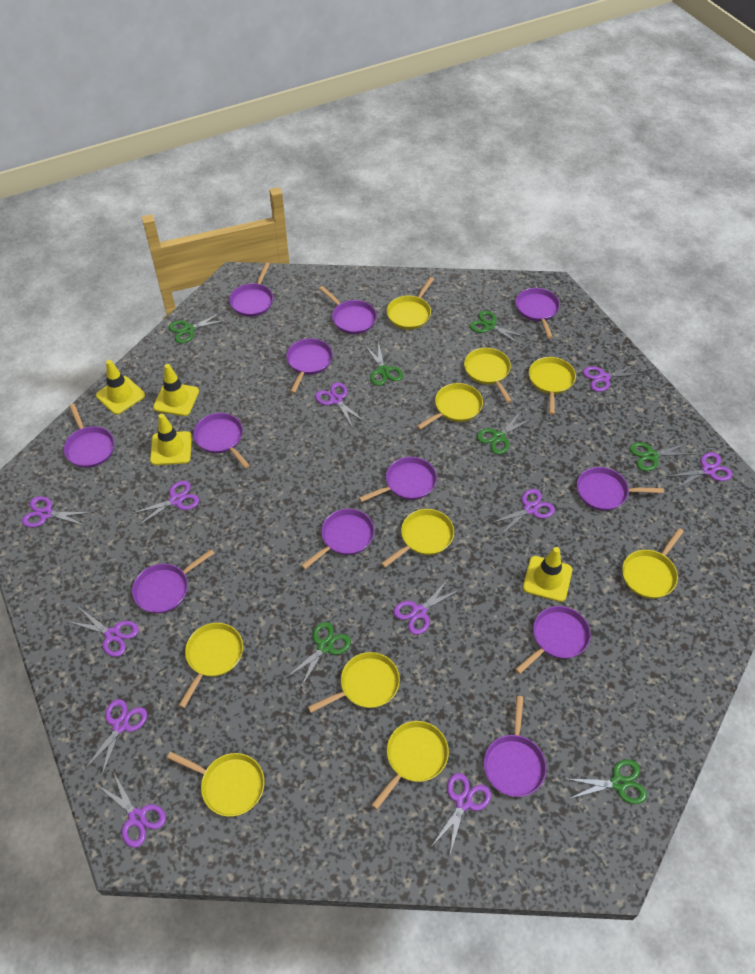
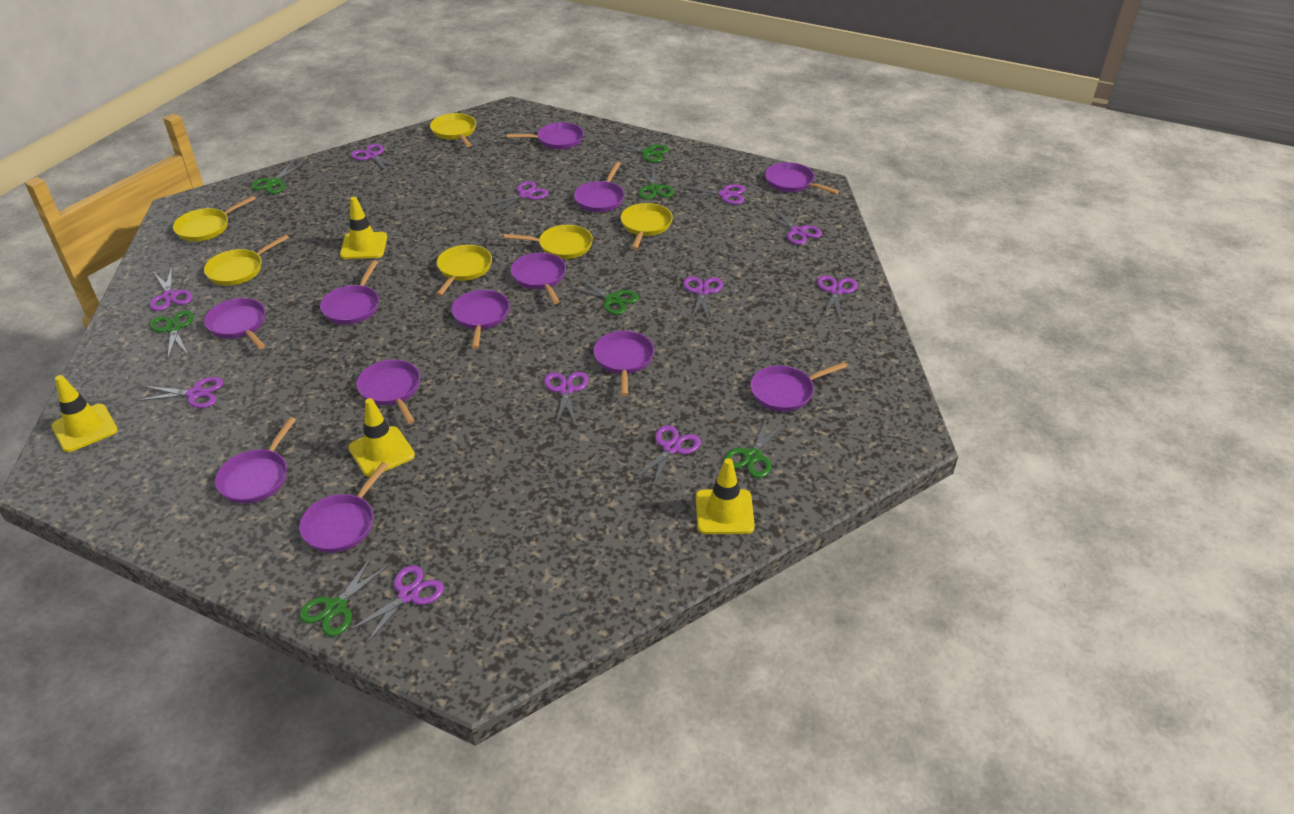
yellow pan: [167,752,265,817] [178,623,243,708] [308,652,400,713] [372,721,449,810] [381,509,454,568] [387,277,434,330] [417,383,483,430] [464,348,512,403] [529,357,576,415] [622,528,684,599] = 10 -> [173,196,256,242] [204,235,289,286] [430,113,476,147] [436,245,492,296] [504,225,593,259] [621,203,673,250] = 6

